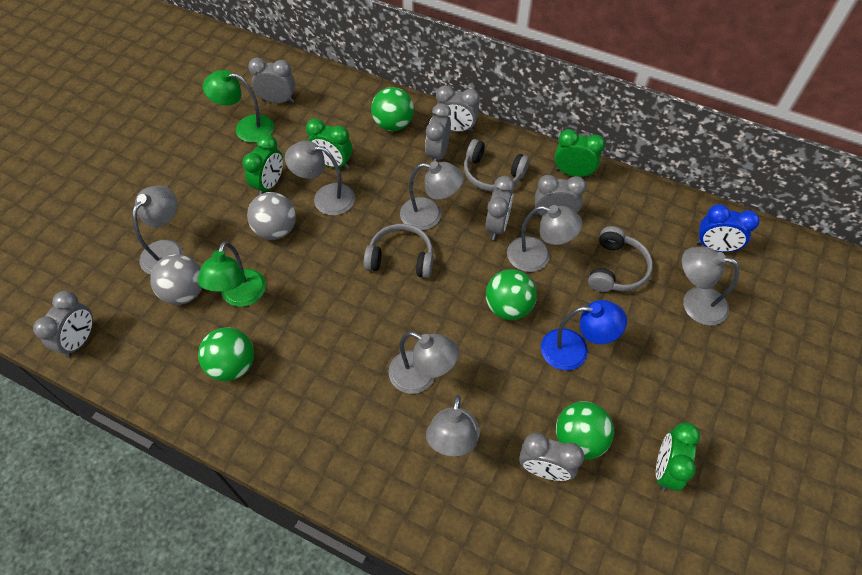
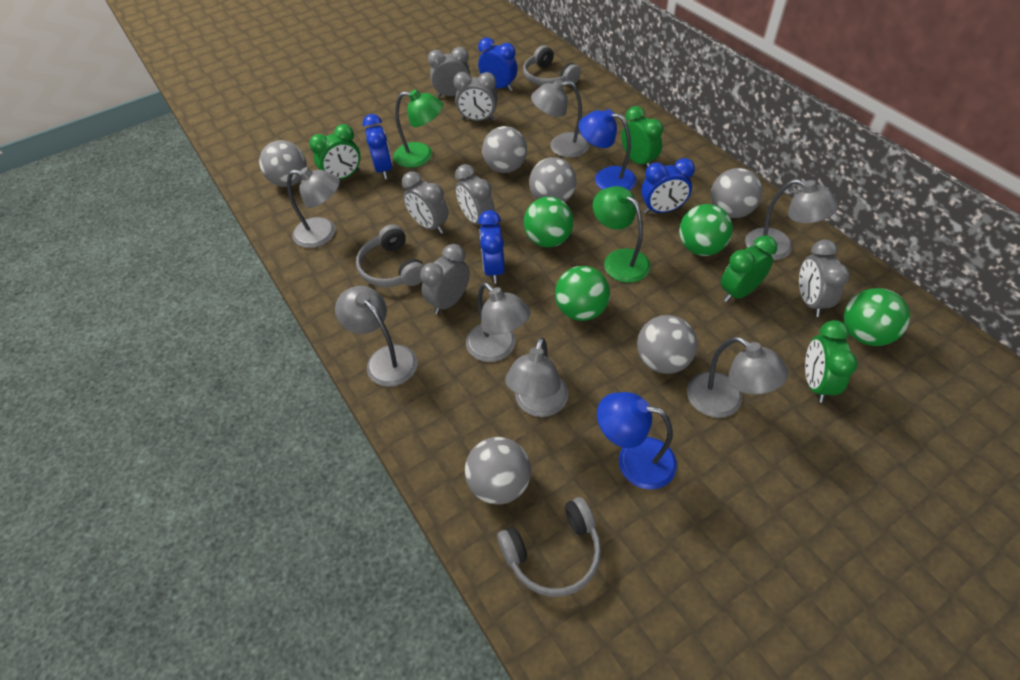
blue clock: [696,204,760,252] = 1 -> [363,114,393,179] [478,37,517,91] [478,210,505,283] [641,158,695,214] = 4
blue lamp: [541,300,627,370] = 1 -> [579,109,636,191] [597,392,677,490] = 2
grey ball: [150,254,202,305] [247,192,296,240] = 2 -> [259,140,307,187] [465,437,531,505] [482,126,527,173] [529,157,576,202] [637,315,697,374] [711,168,763,218] = 6
grey clock: [33,291,93,358] [248,58,295,104] [425,103,451,161] [436,85,480,132] [485,176,515,240] [519,433,584,481] [535,175,587,216] = 7 -> [402,171,448,234] [420,244,470,314] [428,47,471,98] [454,72,497,121] [455,164,495,225] [799,240,850,317] = 6

